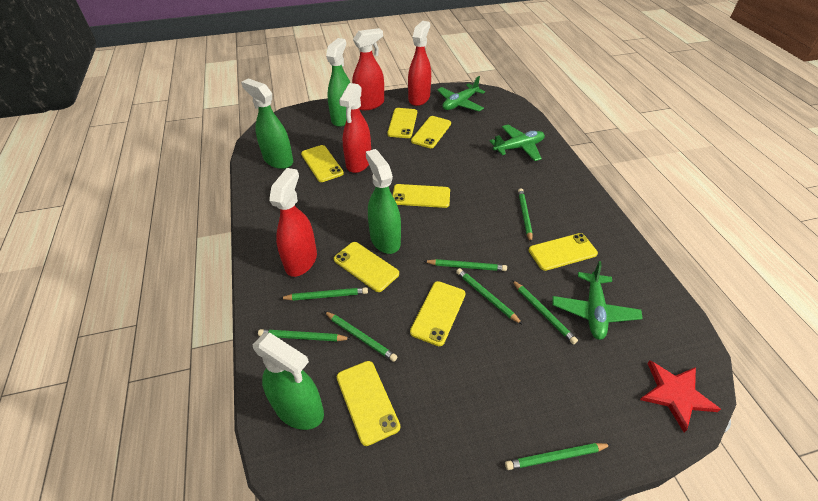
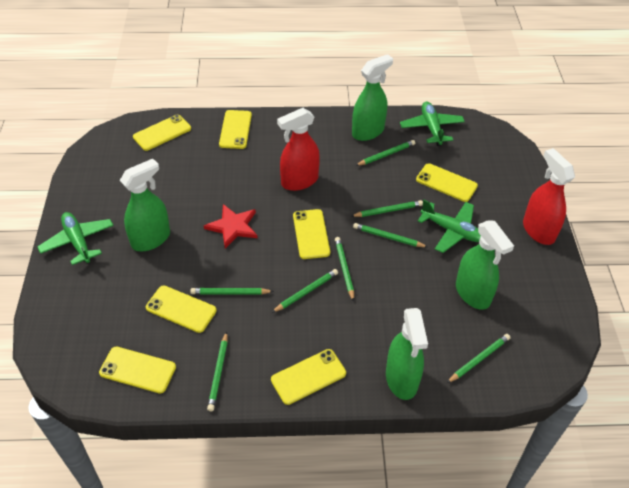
red spray bottle: [269,168,317,277] [339,83,371,173] [352,28,384,110] [408,21,431,106] = 4 -> [277,108,320,191] [523,148,575,245] = 2
yellow phone: [301,145,344,182] [334,242,399,292] [337,361,400,446] [387,108,417,138] [393,184,450,208] [410,281,466,346] [411,116,451,148] [528,233,598,271] = 8 -> [99,347,176,394] [133,115,191,151] [146,285,217,333] [219,110,252,149] [271,349,346,405] [293,209,330,259] [416,163,478,202] = 7

